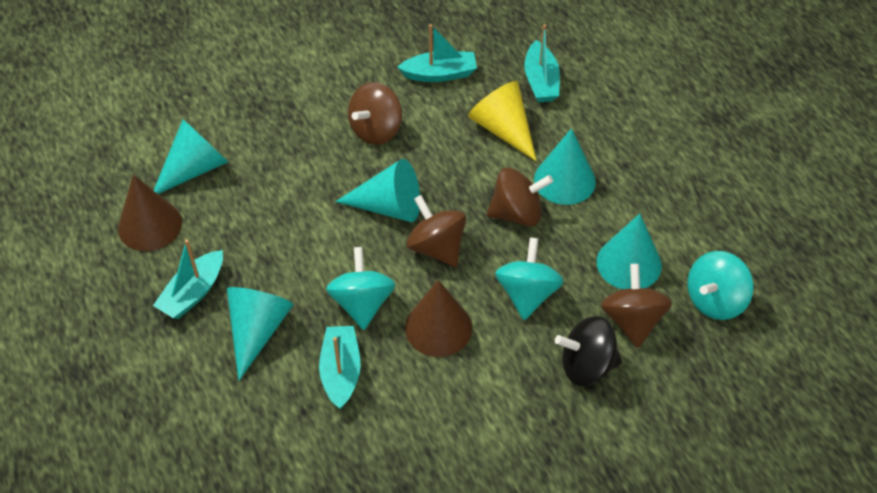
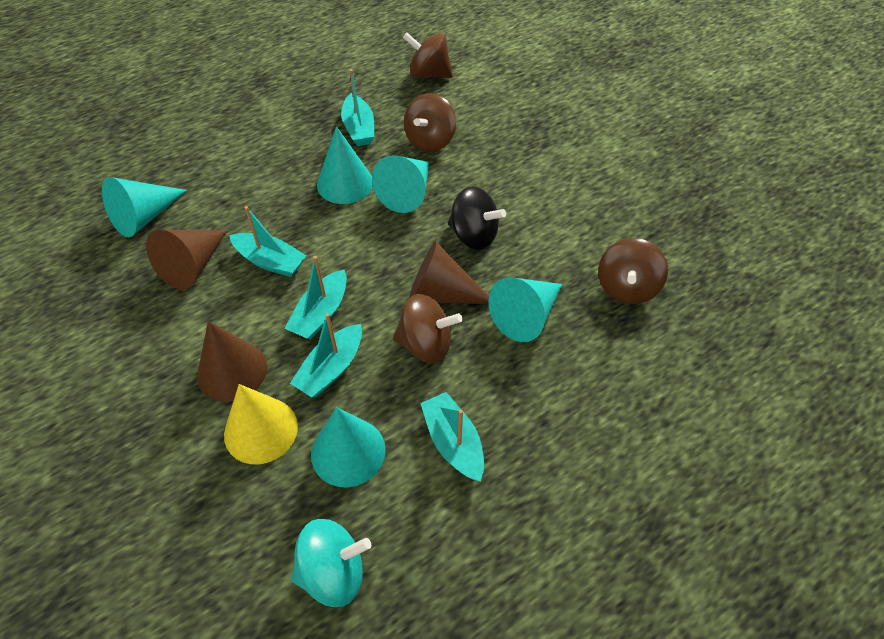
brown cone: [118,175,182,251] [405,280,472,357] = 2 -> [146,229,227,290] [197,321,267,402] [409,241,489,304] = 3
turquoise boat: [153,239,223,319] [319,326,361,409] [398,24,477,82] [525,24,560,102] = 4 -> [229,206,307,277] [285,256,347,340] [290,313,362,397] [341,69,374,146] [420,392,484,482] = 5
turquoise spinning top: [326,247,396,330] [495,237,564,320] [687,251,754,320] = 3 -> [291,519,371,607] = 1

